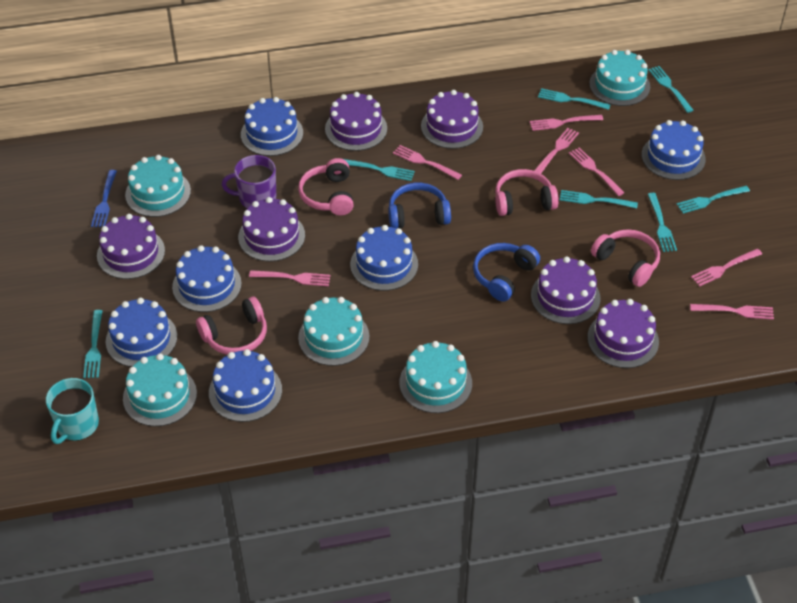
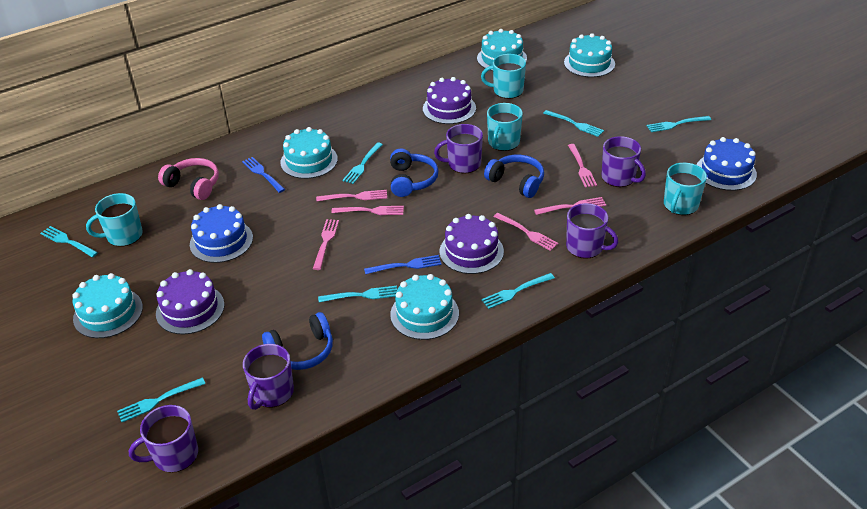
blue cake: [106,298,177,367] [172,245,242,312] [209,349,282,422] [241,97,303,156] [350,225,418,291] [642,120,706,180] = 6 -> [190,204,253,263] [697,137,757,191] = 2
blue fork: [91,170,117,227] = 1 -> [242,157,285,193] [364,255,442,274] = 2
blue headphones: [388,183,451,229] [473,243,540,302] = 2 -> [262,312,333,370] [390,149,439,197] [484,155,544,198] = 3
pink fork: [249,270,331,287] [393,145,462,180] [530,115,603,131] [534,128,579,174] [569,148,625,196] [690,304,774,320] [691,249,762,287] = 7 -> [313,219,339,270] [316,190,387,202] [331,206,404,215] [493,213,558,251] [534,197,606,215] [568,144,597,188] = 6
pink headphones: [196,296,267,355] [298,158,354,215] [495,169,559,216] [591,229,660,287] = 4 -> [158,158,219,200] = 1
purple cake: [97,214,165,279] [238,197,305,262] [325,92,387,151] [421,90,483,149] [531,256,600,324] [587,299,659,368] = 6 -> [156,269,225,334] [423,77,476,124] [440,214,504,274] = 3
purple mug: [222,155,276,208] = 1 -> [129,405,198,473] [243,344,294,410] [434,124,483,173] [566,203,618,259] [602,136,646,187] = 5
turquoise mug: [46,378,99,444] = 1 -> [86,193,143,247] [481,54,526,99] [487,103,523,151] [664,163,707,215] = 4

